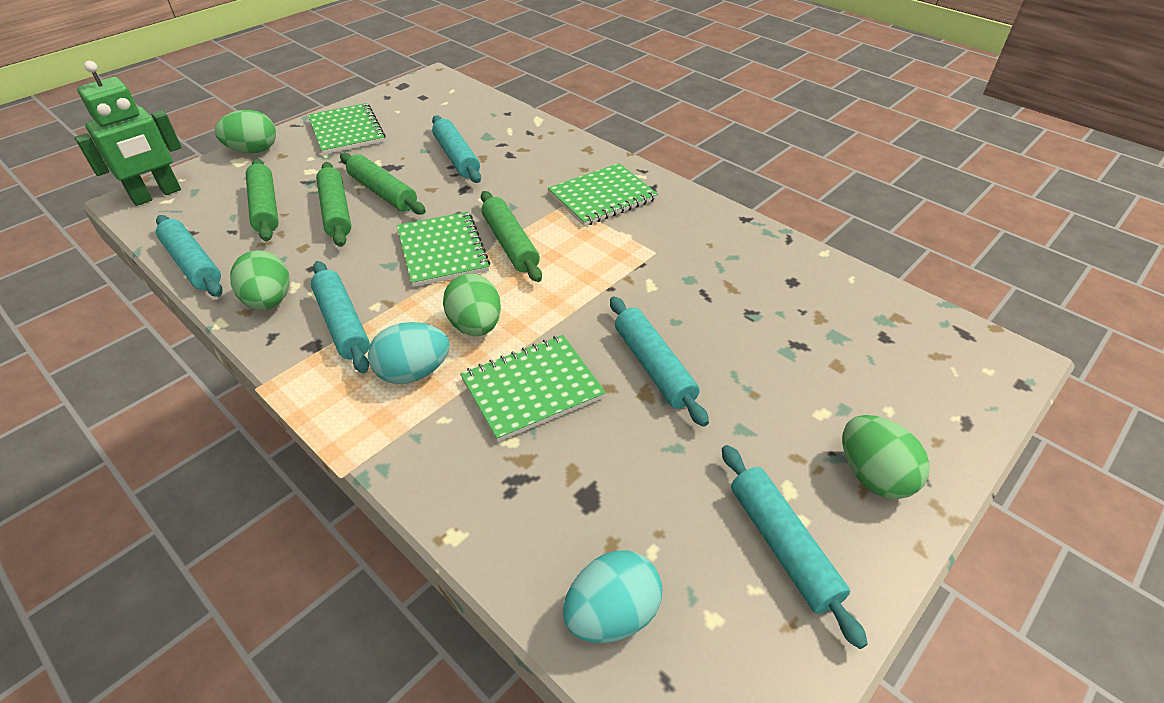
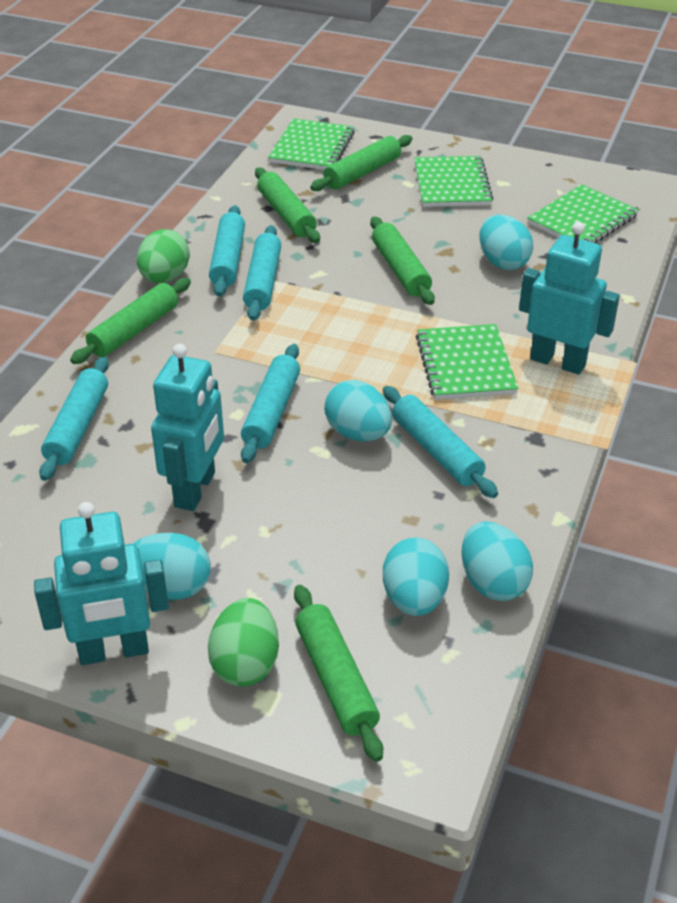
green egg: [215,110,276,153] [230,250,290,310] [443,273,501,336] [842,415,929,499] = 4 -> [137,229,190,283] [208,598,279,687] = 2
green robot: [75,61,182,206] = 1 -> none = 0
green rolling pin: [246,159,279,241] [316,162,351,247] [340,153,426,215] [481,191,542,282] = 4 -> [70,278,191,364] [255,168,320,243] [294,585,383,762] [310,135,412,191] [370,217,435,305] = 5
turquoise egg: [368,322,450,384] [563,550,662,643] = 2 -> [133,533,211,600] [324,380,392,441] [383,537,449,616] [461,522,533,601] [479,214,533,270] = 5
turquoise robot: none = 0 -> [34,502,169,665] [151,344,224,511] [519,222,620,375] = 3

